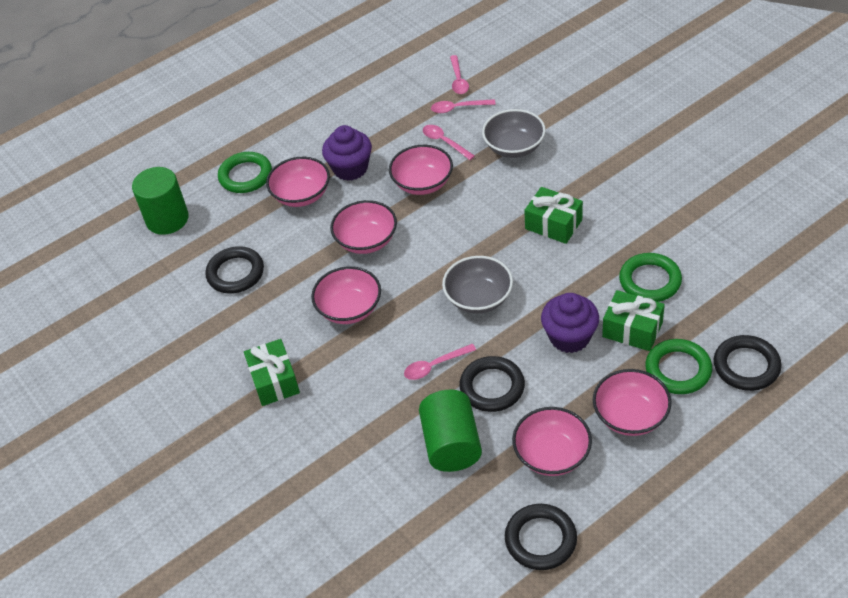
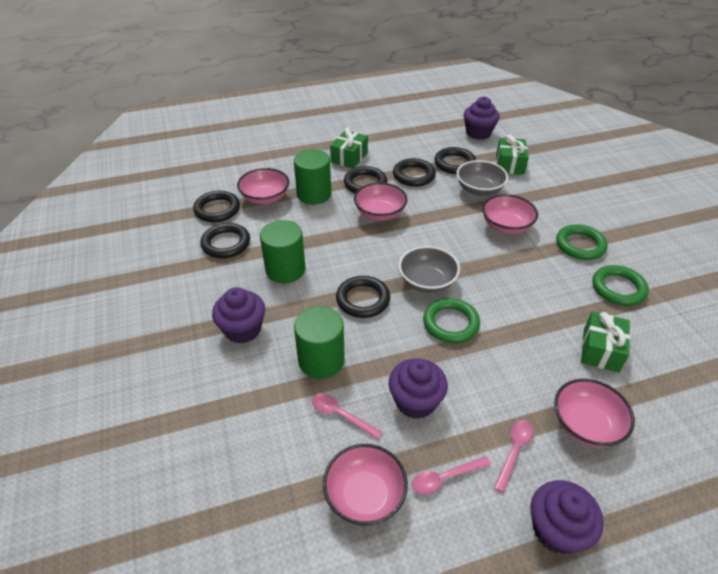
black ring: [205,246,264,294] [459,356,525,412] [505,504,577,570] [714,335,782,391] = 4 -> [193,191,240,222] [200,223,250,258] [336,276,390,318] [344,166,387,193] [393,158,436,187] [434,147,476,174] = 6
green cylinder: [132,167,189,235] [419,390,482,472] = 2 -> [260,220,305,283] [294,149,331,205] [294,306,345,379] = 3
pink bowl: [266,157,330,207] [311,266,381,324] [330,200,397,254] [389,145,453,195] [512,407,592,476] [593,369,671,436] = 6 -> [237,168,289,205] [323,444,408,525] [354,182,408,221] [482,194,538,234] [554,379,635,447] = 5
pink spoon: [404,344,476,380] [423,125,475,160] [431,99,496,113] [450,55,469,94] = 4 -> [312,393,382,439] [412,456,491,495] [494,420,534,493] = 3
purple cupcake: [322,125,372,181] [541,293,599,353] = 2 -> [212,287,265,344] [389,358,448,419] [464,97,500,140] [530,480,604,554] = 4

